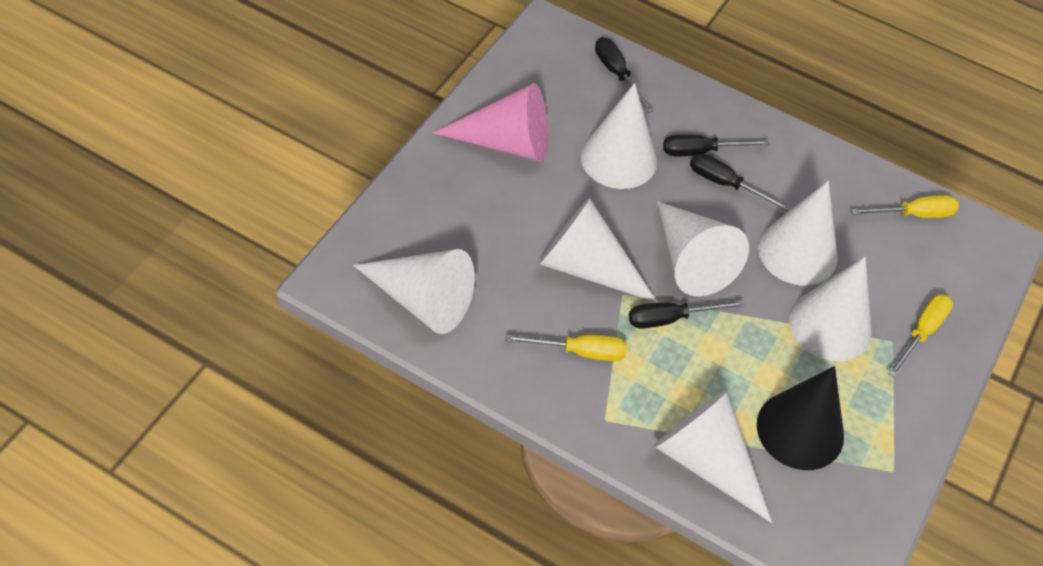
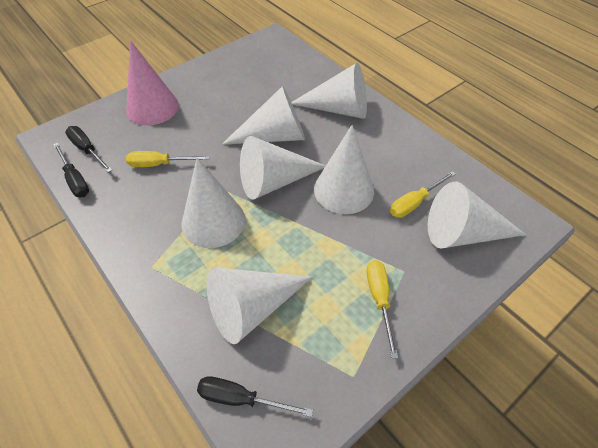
black cone: [757,366,844,470] = 1 -> none = 0
black screwdriver: [595,37,654,113] [629,300,744,329] [663,134,770,156] [690,153,791,211] = 4 -> [53,143,89,197] [65,126,112,173] [197,376,313,417] = 3

